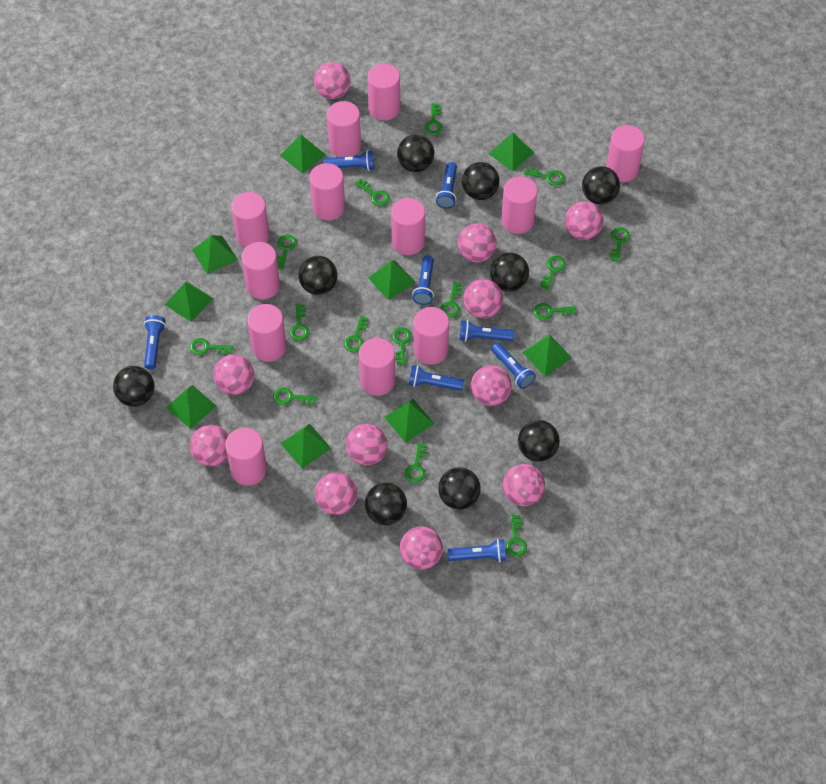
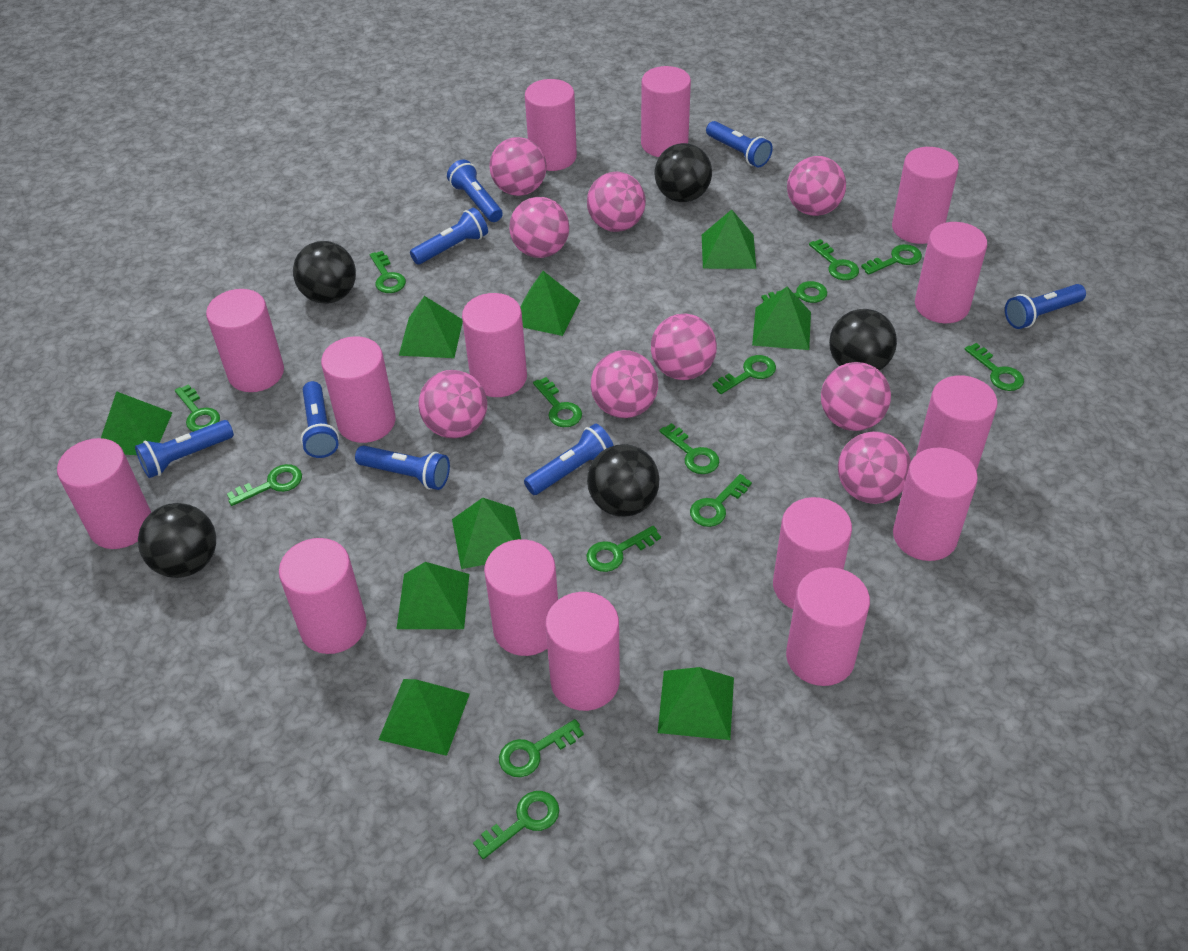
black ball: [113,366,155,407] [298,256,337,295] [365,483,407,525] [397,134,434,172] [438,467,481,510] [462,162,500,200] [490,252,529,292] [518,420,560,462] [582,166,620,204] = 9 -> [138,503,216,578] [293,241,356,303] [587,444,659,517] [655,143,712,202] [829,309,897,371] = 5
green key: [190,338,233,355] [273,387,317,405] [277,234,297,270] [290,304,309,341] [344,316,369,352] [355,179,390,206] [392,327,412,365] [405,442,427,483] [424,103,443,135] [440,282,462,318] [506,514,527,557] [524,167,565,186] [533,303,576,320] [540,256,566,290] [610,227,630,262] = 15 -> [175,384,220,432] [227,464,302,506] [370,251,406,293] [473,791,559,859] [499,719,584,777] [533,377,582,427] [586,526,661,572] [659,423,719,474] [690,474,752,527] [712,355,776,394] [761,281,827,303] [809,239,859,280] [861,244,922,275] [964,343,1024,391] = 14
pink ball: [190,425,229,467] [213,354,254,395] [314,62,351,99] [315,472,357,515] [346,424,387,465] [400,526,443,570] [458,223,497,262] [463,279,503,319] [471,365,512,406] [503,464,545,506] [565,201,604,240] = 11 -> [418,370,487,438] [489,137,546,196] [509,197,569,258] [587,172,646,232] [591,350,658,418] [651,314,717,380] [787,156,846,216] [821,362,891,431] [838,431,911,504] = 9
pink cylinder: [225,428,267,486] [231,192,269,248] [241,242,280,300] [247,304,287,362] [309,163,345,221] [327,101,361,157] [359,338,395,396] [367,64,400,120] [391,198,425,255] [413,307,449,365] [501,176,538,234] [606,125,645,182] = 12 -> [57,438,151,549] [206,289,284,392] [279,538,367,654] [321,336,396,443] [462,293,527,397] [484,539,558,656] [525,79,577,171] [545,592,620,711] [641,66,691,157] [773,497,852,609] [786,567,870,686] [892,147,959,244] [893,447,978,561] [915,222,987,323] [916,375,998,471] = 15

